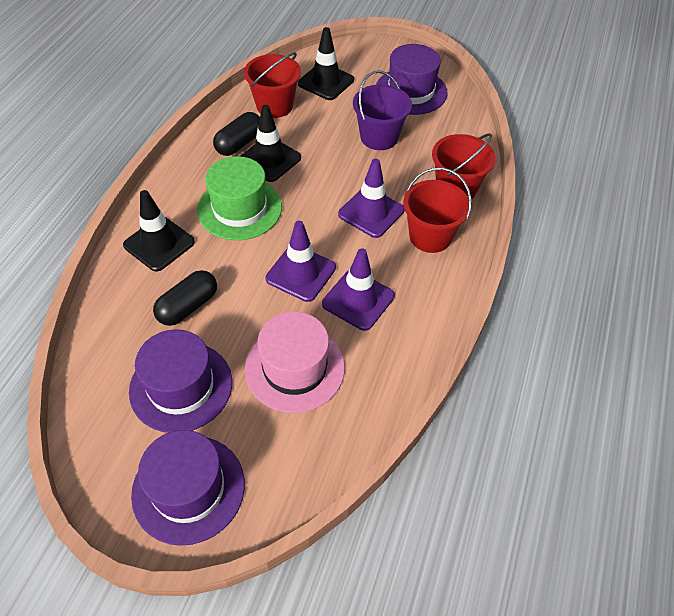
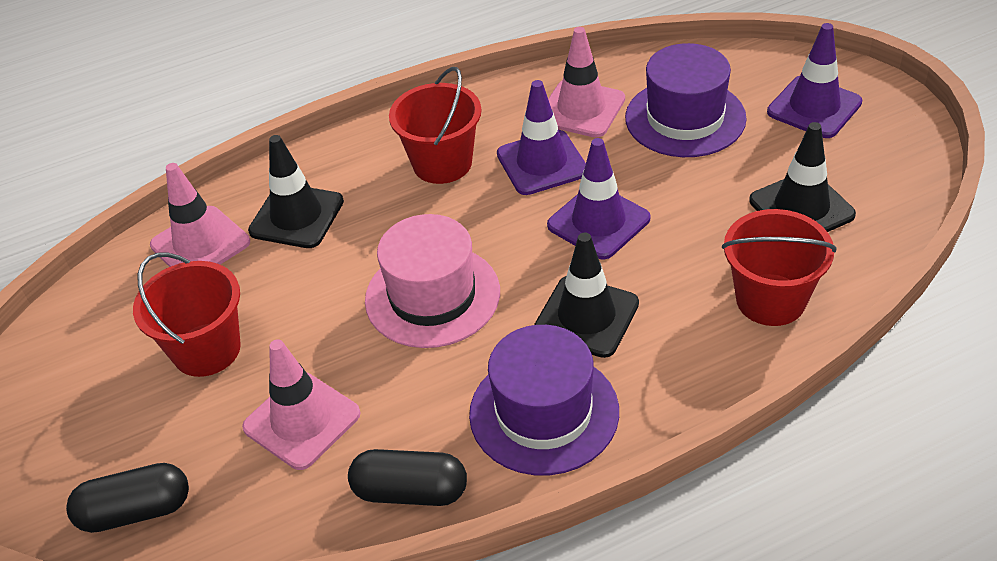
green hat: [197,156,282,240] = 1 -> none = 0
pink traffic cone: none = 0 -> [150,163,250,267] [242,339,360,470] [548,27,625,138] = 3
purple bucket: [353,70,412,150] = 1 -> none = 0
purple hat: [129,329,232,433] [131,430,245,546] [376,44,448,115] = 3 -> [469,325,619,475] [625,43,747,157] = 2

